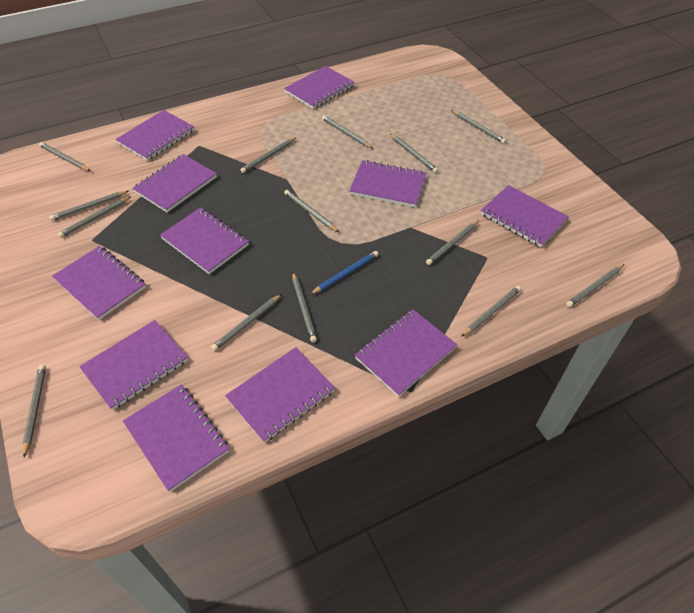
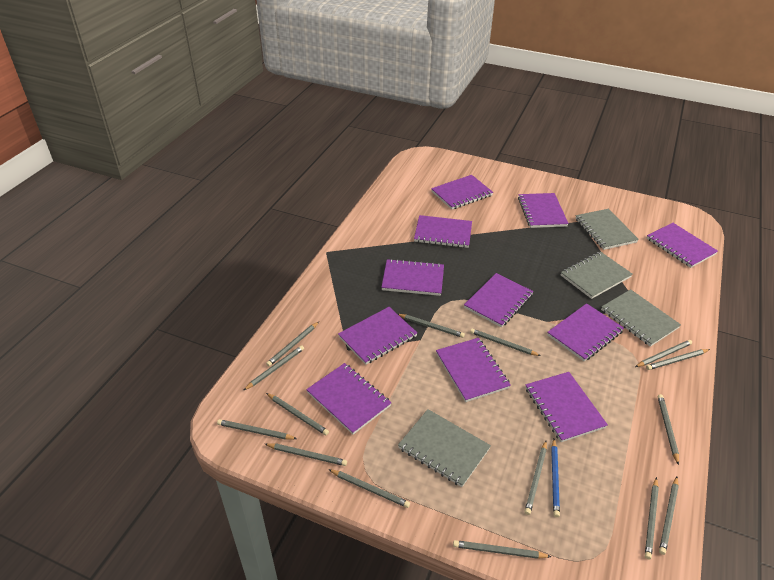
grey notebook: none = 0 -> [398,409,491,487] [561,252,632,299] [575,209,639,250] [601,289,681,347] = 4
grey pencil: [23,365,46,457] [39,142,90,171] [49,191,129,221] [58,196,131,238] [211,294,282,351] [241,137,296,173] [284,190,339,232] [292,272,317,342] [322,115,373,148] [390,134,438,173] [426,220,479,265] [451,110,506,144] [461,286,521,337] [566,264,624,307] = 14 -> [217,419,297,440] [244,345,304,390] [265,443,347,466] [266,322,319,366] [266,393,329,435] [328,469,410,508] [398,314,465,338] [453,540,551,559] [470,329,541,356] [524,441,547,515] [635,340,692,367] [645,477,659,559] [646,349,710,370] [658,394,679,465] [659,477,679,555] = 15

